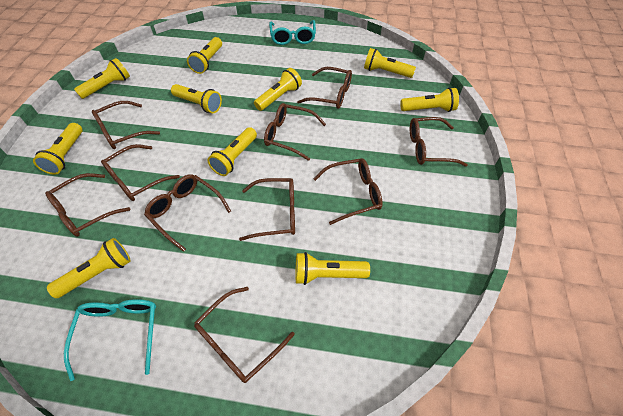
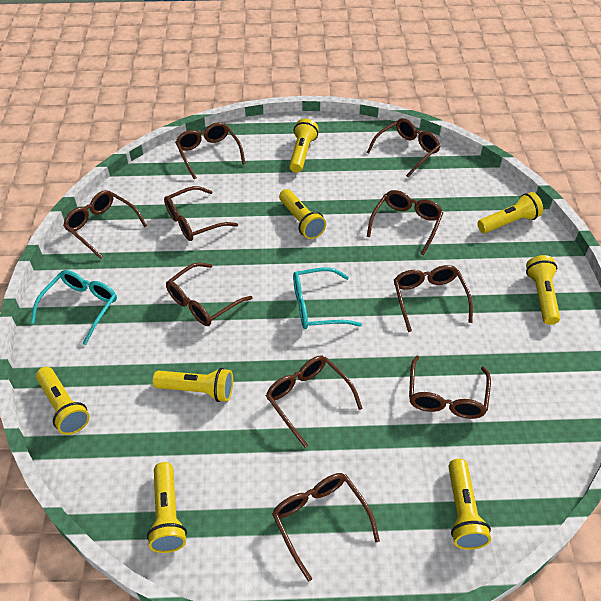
yellow flashlight: [33,123,82,175] [47,238,131,298] [74,58,130,99] [171,84,222,113] [187,37,222,74] [207,127,257,176] [254,68,302,111] [296,252,370,285] [364,48,416,78] [400,88,459,112] = 10 -> [36,367,90,435] [147,462,187,553] [153,368,233,402] [279,189,326,239] [289,119,319,173] [448,459,491,550] [477,192,543,233] [526,255,560,325] = 8

